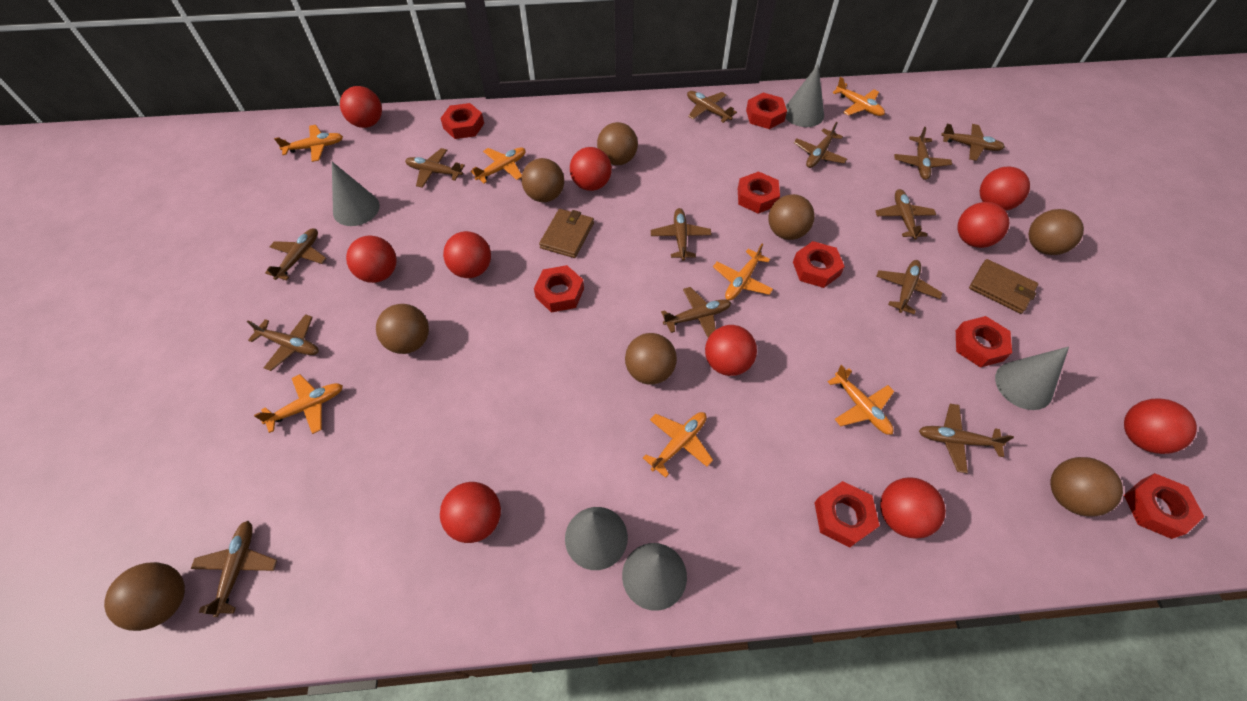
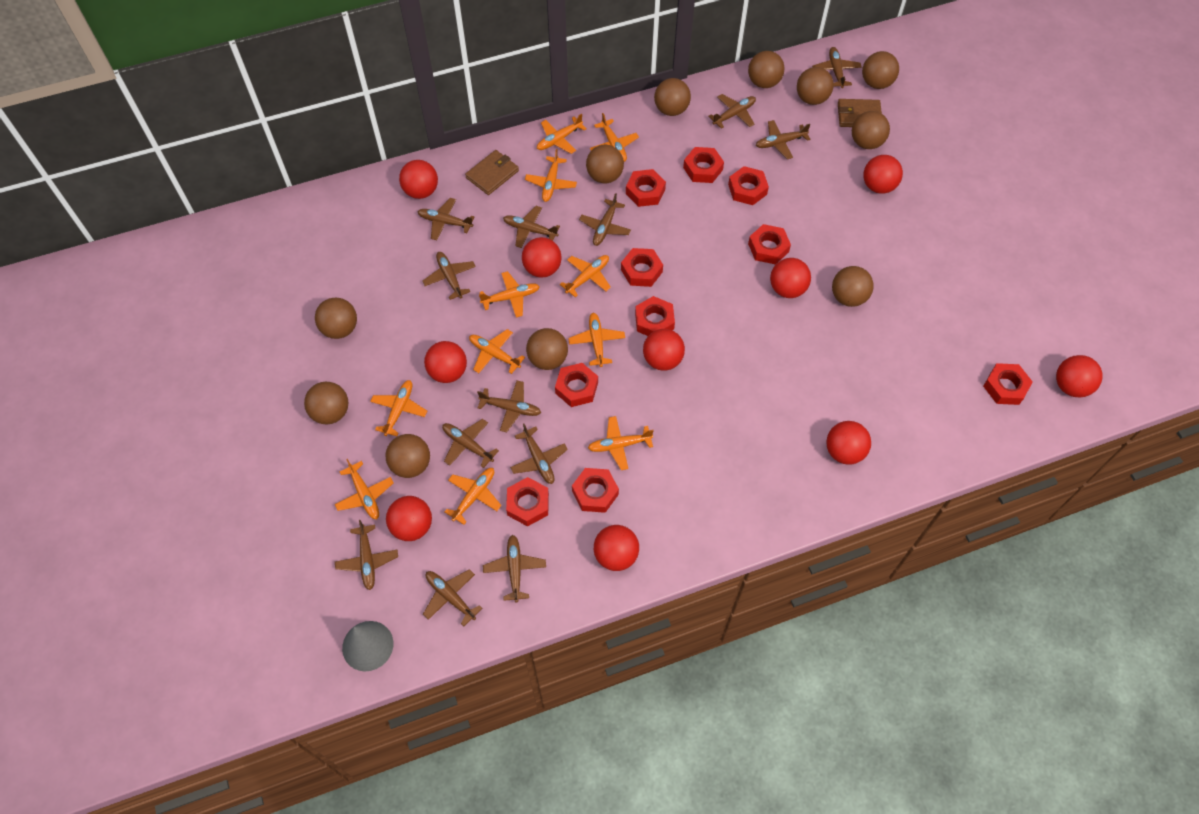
brown ball: [104,562,185,631] [376,304,429,354] [521,158,564,202] [597,122,638,165] [625,333,677,385] [768,194,815,240] [1029,209,1084,255] [1050,457,1123,517] = 8 -> [304,382,349,424] [315,298,357,339] [386,434,430,478] [526,328,568,370] [586,145,624,183] [654,78,691,116] [748,51,785,88] [797,67,834,105] [832,266,874,307] [852,111,890,149] [862,51,899,89] = 11
grey cone: [332,162,380,226] [565,507,628,570] [622,543,687,611] [785,65,824,127] [995,347,1069,410] = 5 -> [342,621,393,671] = 1
orange plane: [254,374,343,434] [274,125,343,162] [470,147,526,184] [643,412,713,478] [713,244,773,300] [828,365,894,435] [832,77,885,116] = 7 -> [335,459,394,519] [370,380,427,436] [445,468,502,525] [469,329,525,374] [479,271,540,317] [525,149,577,202] [537,114,587,154] [560,255,611,297] [568,313,625,367] [588,416,654,470] [590,113,639,162] = 11
red nut: [440,103,484,139] [534,265,584,313] [738,171,780,214] [746,92,787,129] [793,241,845,288] [814,481,880,547] [956,316,1012,368] [1124,473,1204,539] = 8 -> [506,477,549,526] [555,363,598,407] [572,468,619,513] [621,248,663,287] [626,169,666,207] [635,296,675,336] [683,147,724,183] [728,166,769,205] [748,224,791,265] [983,363,1033,405] = 10

